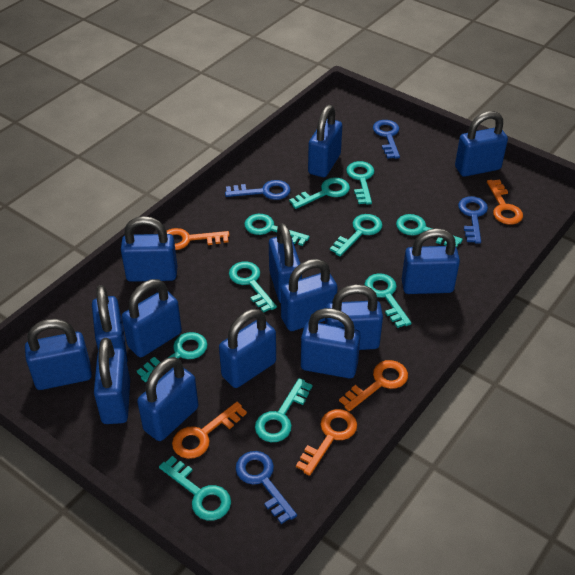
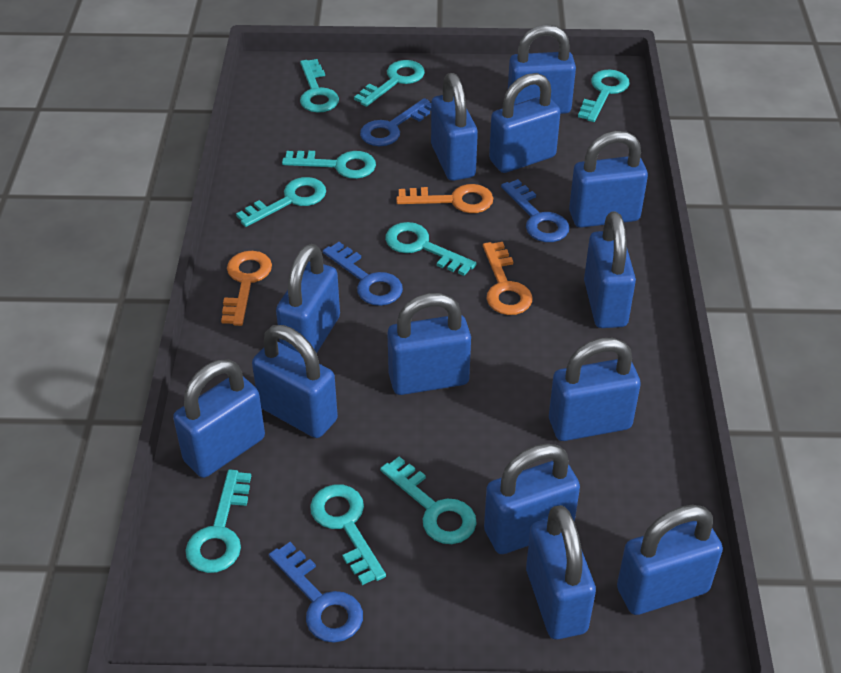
blue padlock: [25,319,92,390] [92,285,128,362] [94,338,130,424] [121,216,177,282] [121,279,182,357] [137,357,199,441] [219,309,276,388] [269,223,302,303] [281,259,338,331] [301,308,361,378] [308,105,342,177] [325,284,383,350] [402,228,460,294] [455,111,508,177] = 14 -> [173,359,265,478] [252,325,338,438] [276,244,340,353] [387,293,471,395] [431,73,478,181] [484,443,580,554] [489,73,561,173] [508,24,576,114] [526,505,596,639] [549,338,641,441] [569,131,648,228] [584,211,636,328] [617,505,723,615] = 13
orange key: [167,228,230,250] [172,402,247,459] [296,409,357,476] [339,360,408,412] [487,180,523,225] = 5 -> [221,251,272,326] [396,184,493,213] [483,242,532,315] = 3
turquoise key: [137,332,208,382] [159,456,231,521] [229,261,277,312] [244,214,310,246] [255,378,312,442] [289,178,350,209] [330,214,383,257] [346,161,374,205] [364,273,412,328] [396,214,463,248] = 10 -> [185,469,251,573] [236,177,326,227] [282,151,376,179] [300,59,339,113] [310,484,386,585] [354,60,425,107] [380,457,477,544] [385,222,477,276] [578,69,630,122] = 9

